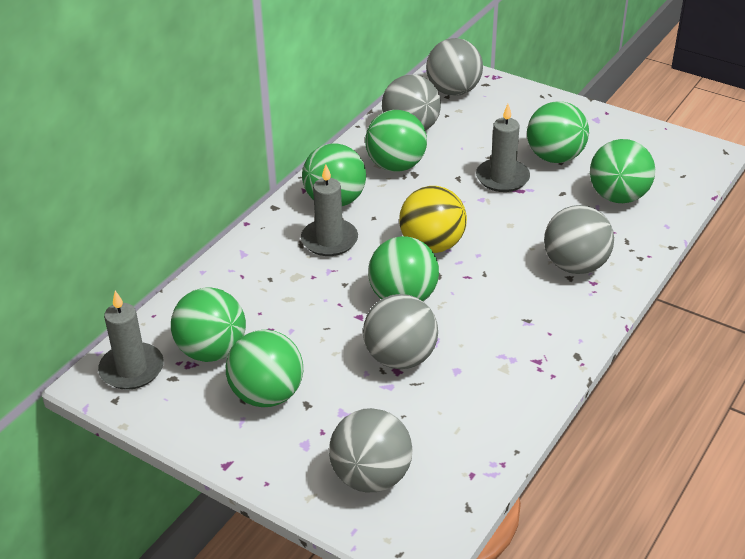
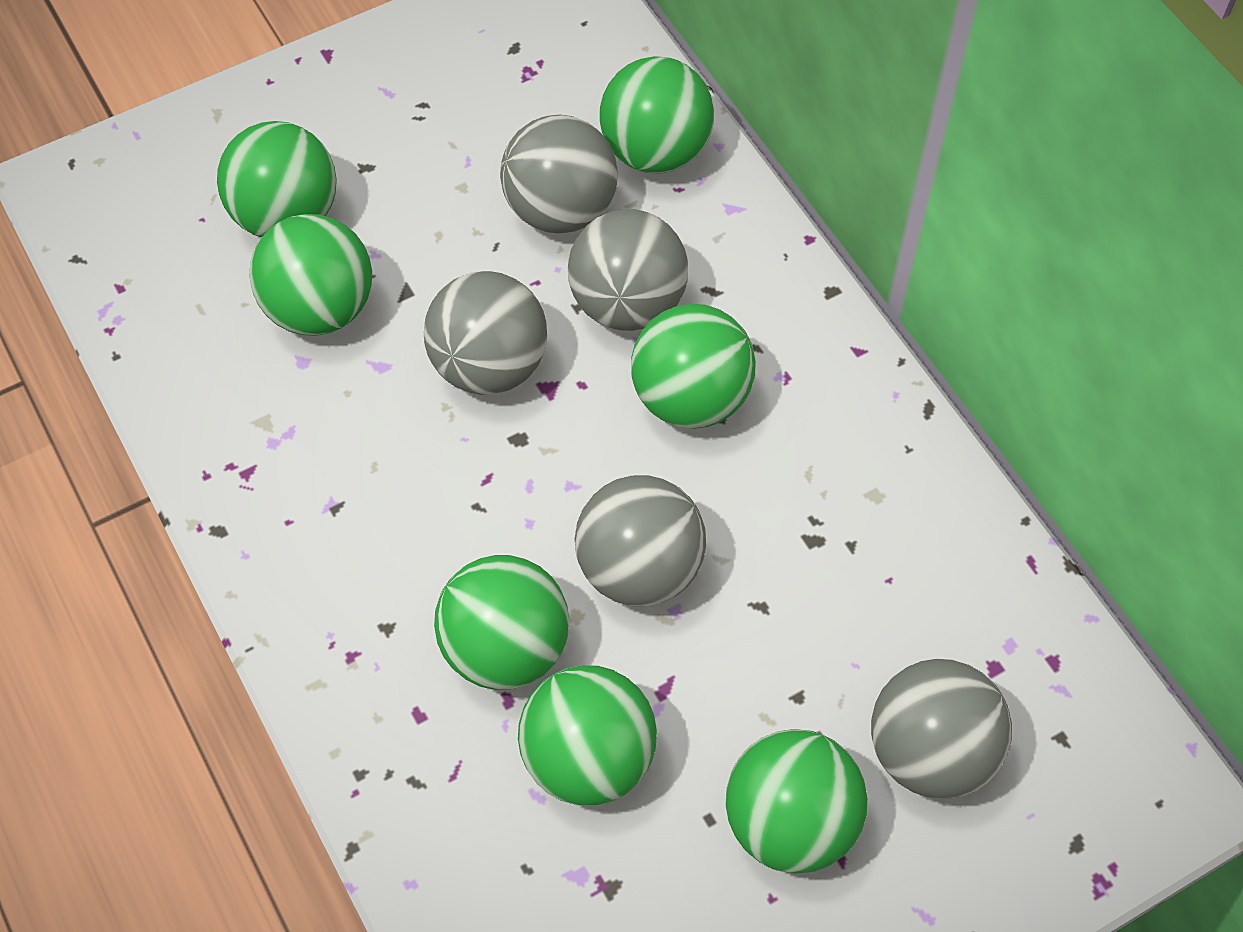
grey candle: [98,291,164,390] [301,164,358,256] [476,104,530,192] = 3 -> none = 0
yellow ball: [399,186,467,253] = 1 -> none = 0

